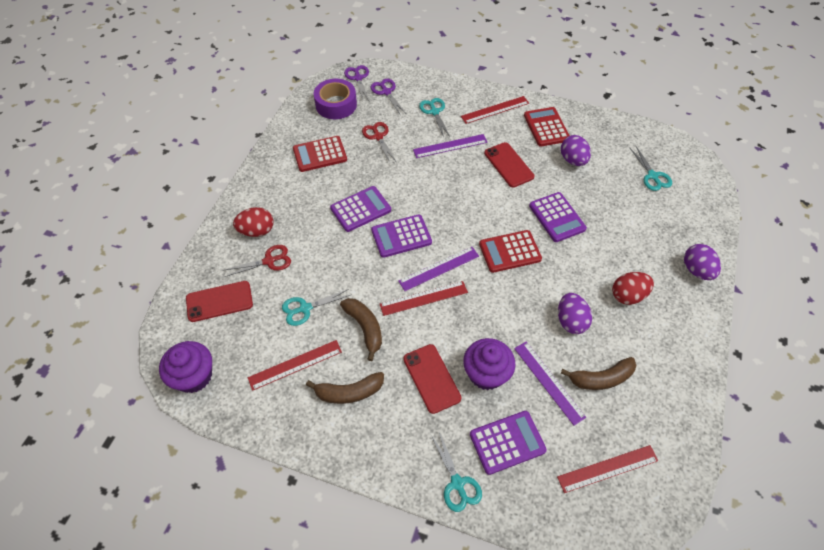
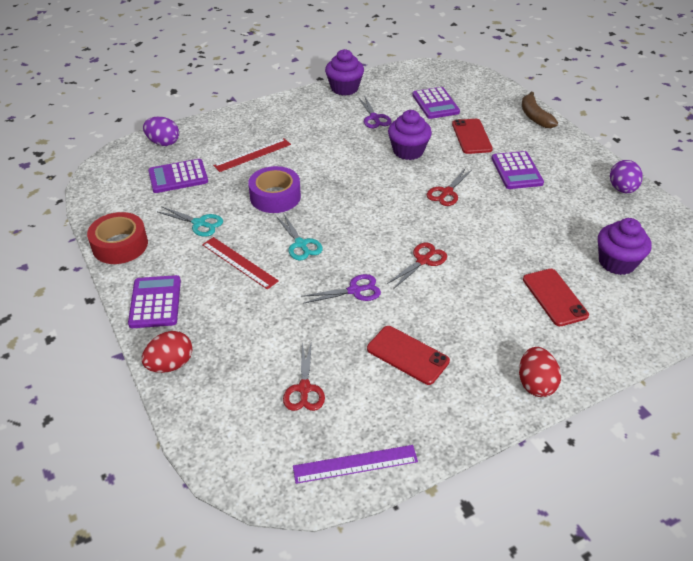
brown banana: [306,372,384,404] [340,298,382,361] [561,357,637,390] = 3 -> [522,92,558,128] = 1
purple cupcake: [159,341,212,393] [463,338,515,390] = 2 -> [325,49,364,96] [388,110,432,160] [598,218,652,275] = 3
purple egg: [558,293,592,334] [561,135,591,166] [684,244,721,280] = 3 -> [143,116,179,146] [610,160,643,193] = 2
purple ruler: [398,247,479,291] [413,134,488,158] [514,342,586,425] = 3 -> [293,445,418,484] = 1
red calculator: [293,136,347,172] [479,230,542,273] [524,107,570,147] = 3 -> none = 0
red ruler: [248,340,342,391] [380,281,468,316] [461,96,529,124] [557,445,658,493] = 4 -> [202,237,279,290] [213,138,291,172] = 2
red scissors: [225,245,291,277] [362,122,396,162] = 2 -> [283,341,325,411] [387,243,447,289] [427,168,473,206] = 3
red tape: none = 0 -> [87,212,148,264] = 1
turquoise scissors: [282,289,350,326] [419,98,450,137] [431,432,482,512] [629,146,672,191] = 4 -> [158,206,223,237] [276,213,323,261] = 2

